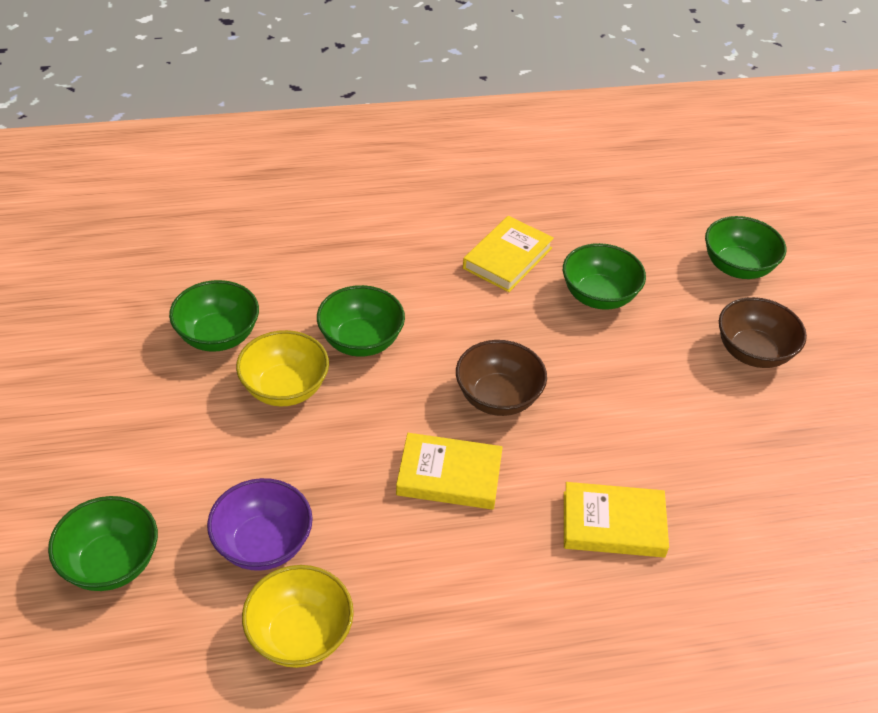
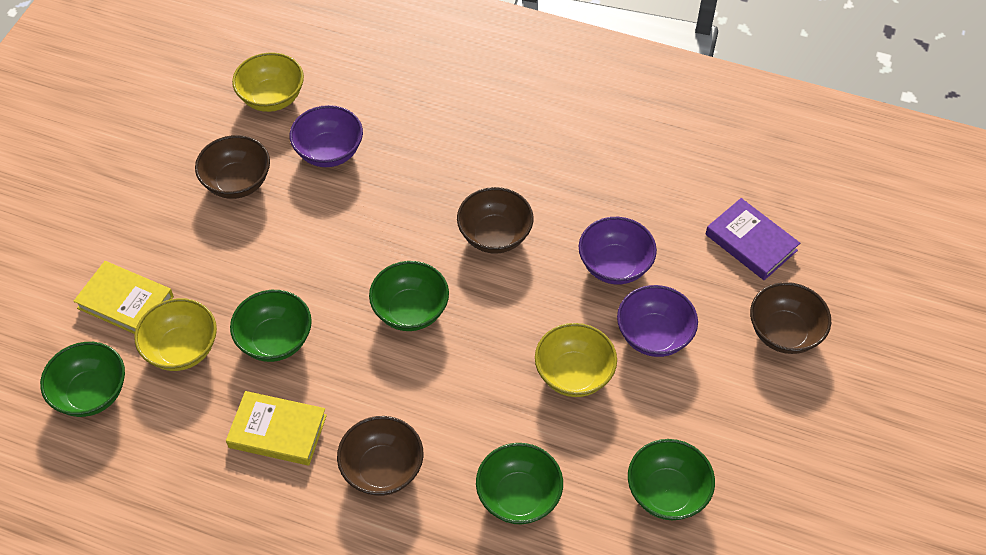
brown bowl: [456,340,547,416] [719,297,807,368] = 2 -> [195,135,270,199] [337,416,423,496] [457,187,534,254] [750,282,831,354] = 4
purple book: none = 0 -> [706,198,800,280] = 1
purple bowl: [207,478,313,571] = 1 -> [290,105,363,167] [579,217,657,285] [617,285,698,357] = 3
yellow book: [396,433,503,510] [463,216,554,292] [564,482,669,558] = 3 -> [73,261,174,334] [226,391,327,466] = 2
yellow bowl: [236,330,329,406] [242,565,354,668] = 2 -> [134,298,217,371] [232,52,304,112] [535,323,617,397] = 3

